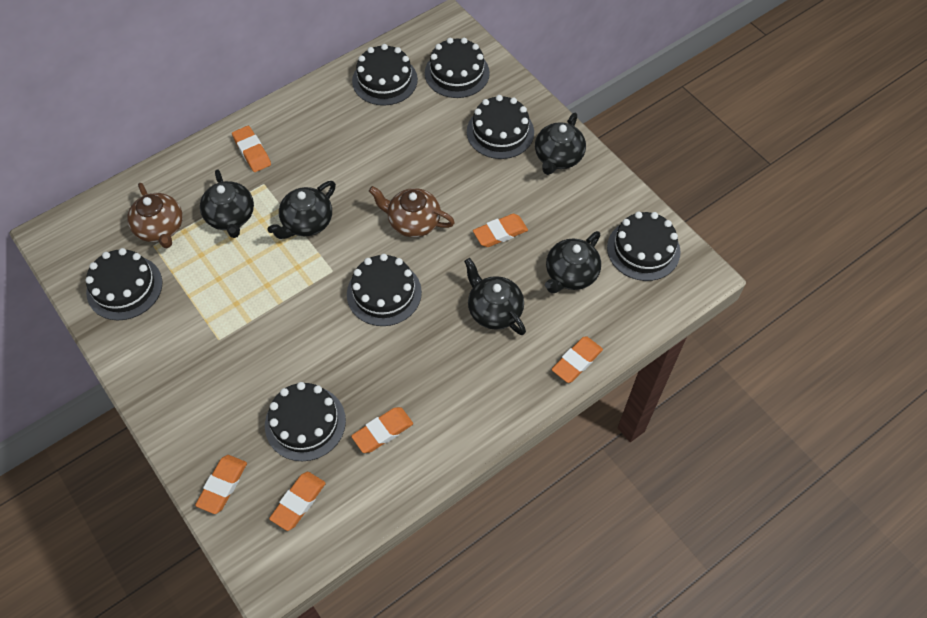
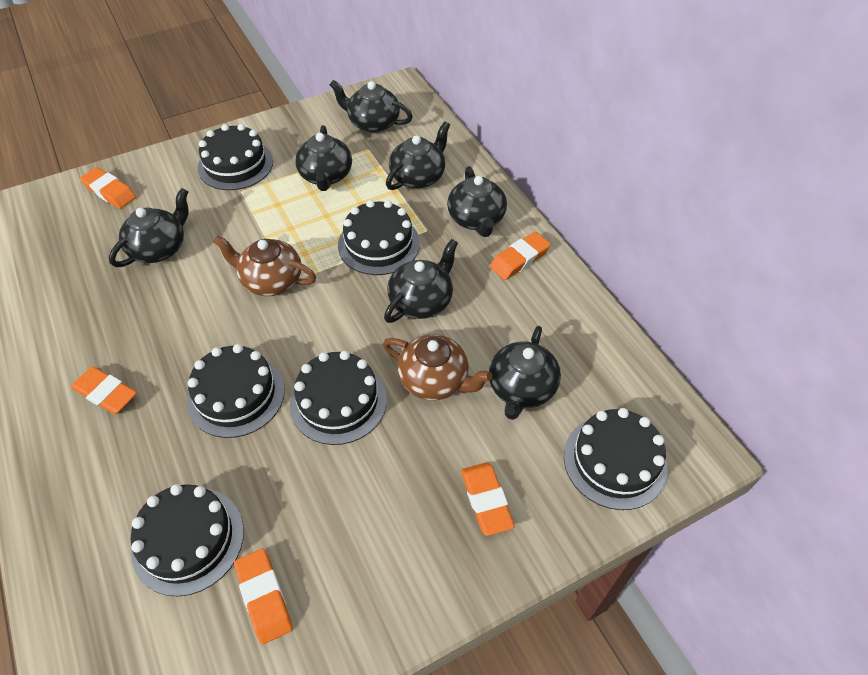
black cake: [85,248,162,320] [265,382,346,461] [347,254,422,326] [352,44,418,106] [425,38,490,98] [467,95,534,159] [607,211,681,281] = 7 -> [131,484,244,597] [187,344,285,438] [197,124,273,190] [290,351,387,445] [338,200,420,275] [564,408,668,510] = 6
black teapot: [200,169,254,238] [267,181,336,239] [464,258,526,335] [535,113,586,175] [545,231,601,293] = 5 -> [109,188,189,267] [295,125,352,191] [330,80,413,133] [384,239,458,323] [386,121,450,190] [447,166,507,237] [489,326,561,420] = 7
orange eraser: [195,455,247,514] [232,126,271,172] [269,472,326,531] [351,407,413,453] [473,214,528,247] [552,336,603,383] = 6 -> [71,367,137,414] [80,167,136,209] [234,549,293,645] [461,462,515,536] [490,232,551,280] = 5

